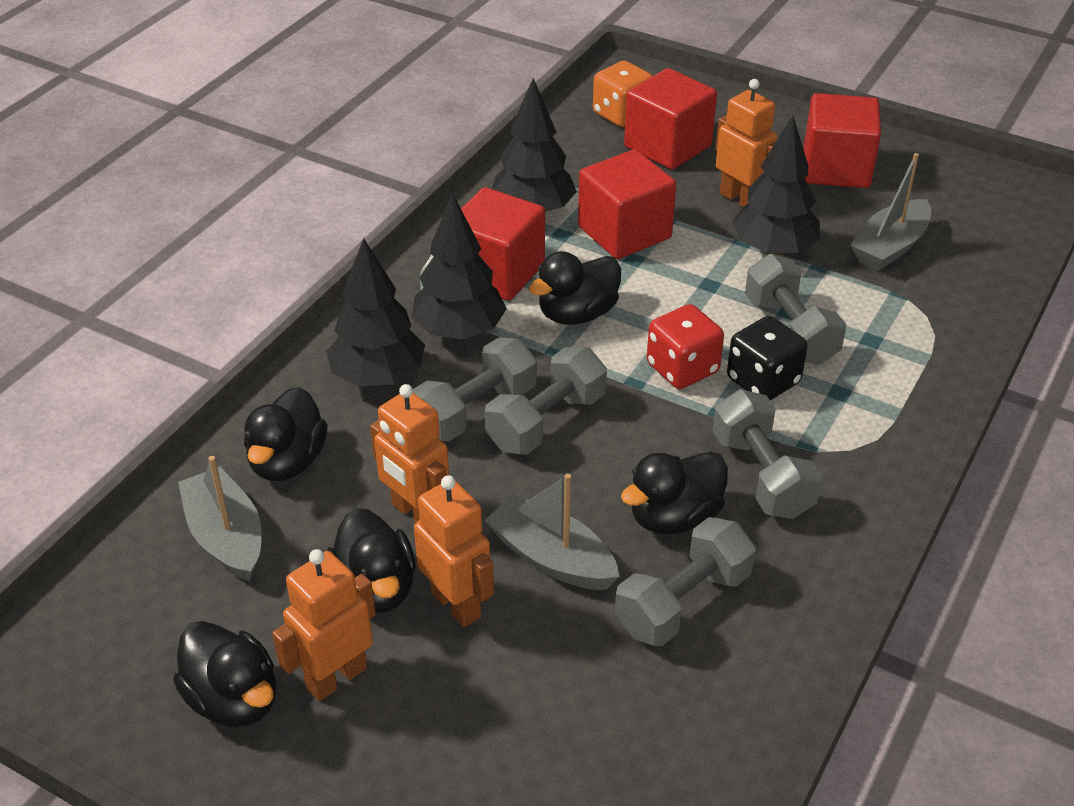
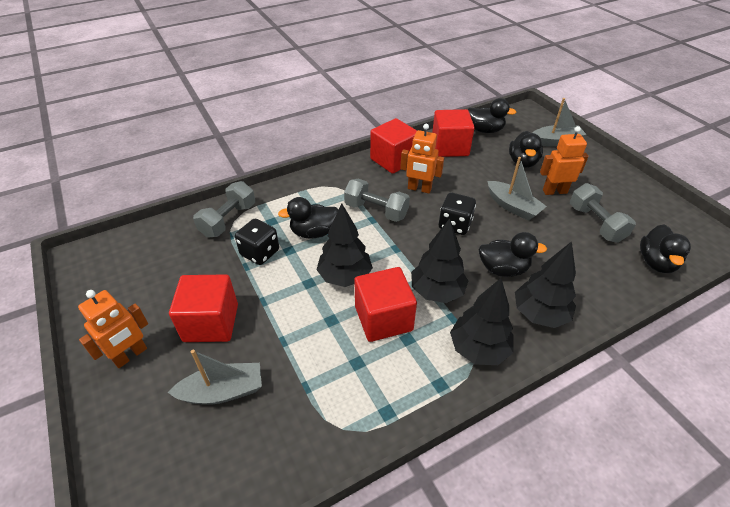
black dice: [727,316,808,400] = 1 -> [235,219,279,265] [439,193,476,235] = 2
grey dumbbell: [413,337,537,442] [485,347,607,455] [615,517,756,646] [713,389,822,519] [745,254,846,365] = 5 -> [193,181,255,238] [344,179,410,222] [570,183,636,243] = 3
orange dice: [593,61,652,127] = 1 -> none = 0
orange robot: [272,549,376,701] [370,384,449,523] [414,475,494,627] [716,79,777,207] = 4 -> [78,290,148,368] [400,124,444,193] [540,126,589,195] = 3
red dice: [647,304,724,389] = 1 -> none = 0

